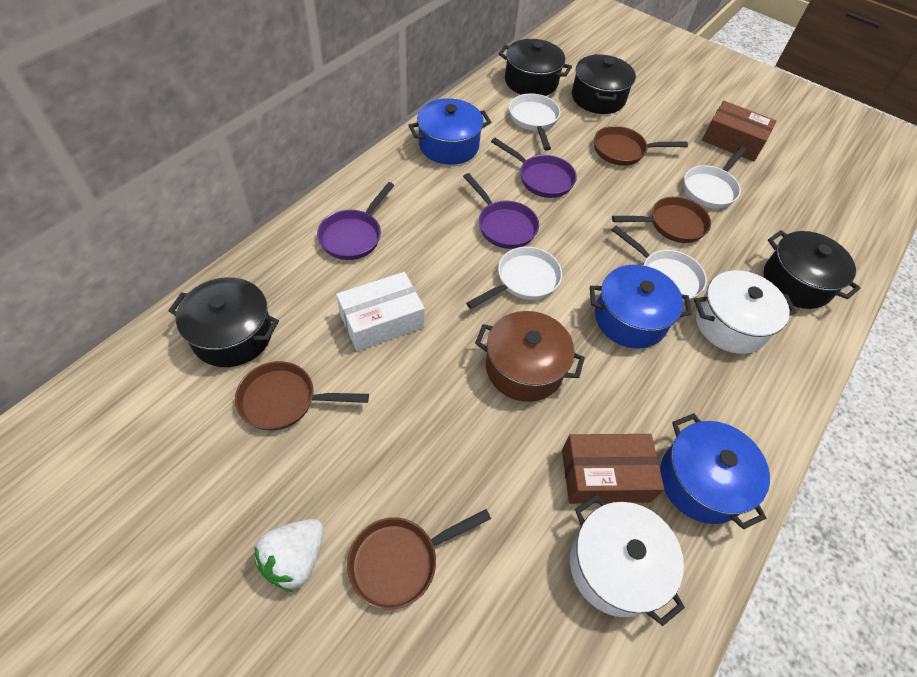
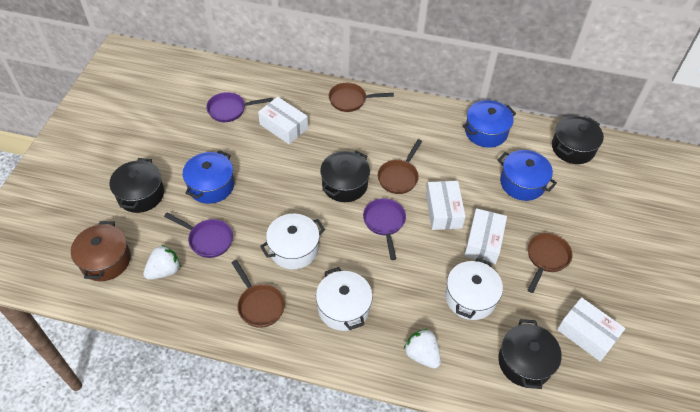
brown box: [562,434,664,504] [702,101,776,161] = 2 -> none = 0
white box: [336,272,425,351] = 1 -> [258,97,308,144] [426,181,466,230] [464,208,507,264] [557,297,625,361] = 4
white pan: [466,247,562,309] [509,93,560,150] [612,226,707,302] [684,147,746,209] = 4 -> none = 0
white pot: [570,495,685,626] [694,270,796,354] = 2 -> [260,214,325,269] [316,267,373,331] [445,258,503,320] = 3
white strawberry: [255,519,324,592] = 1 -> [143,245,181,280] [404,329,441,369] = 2

